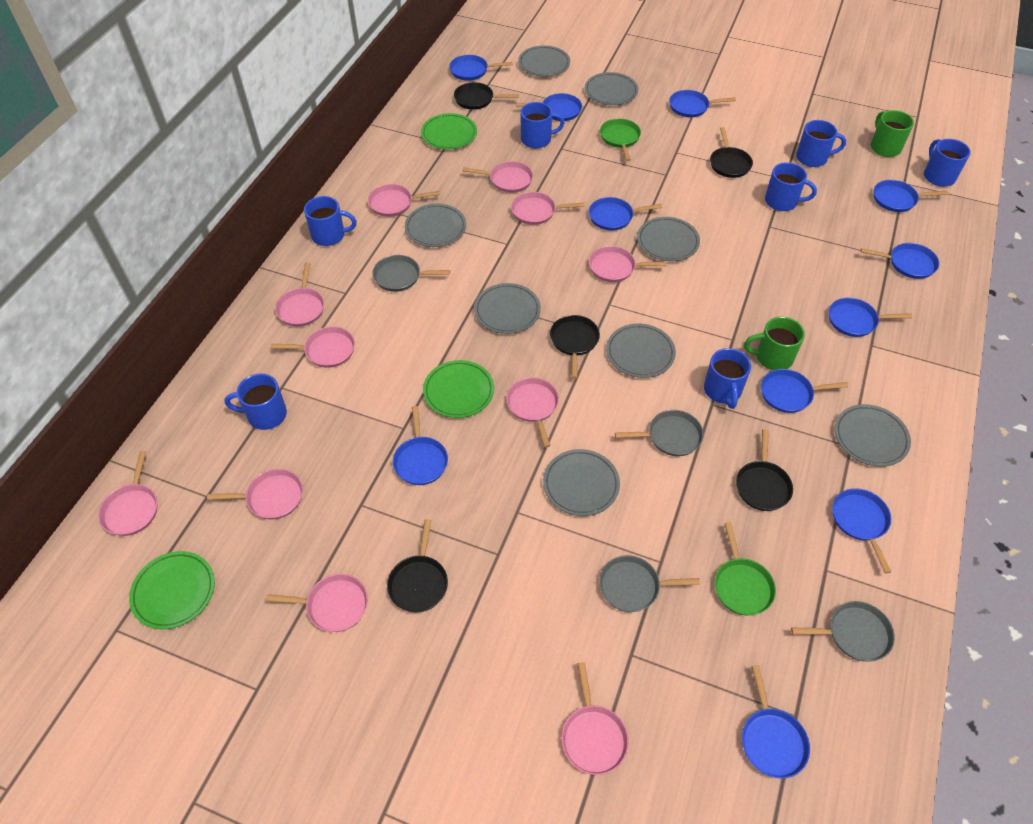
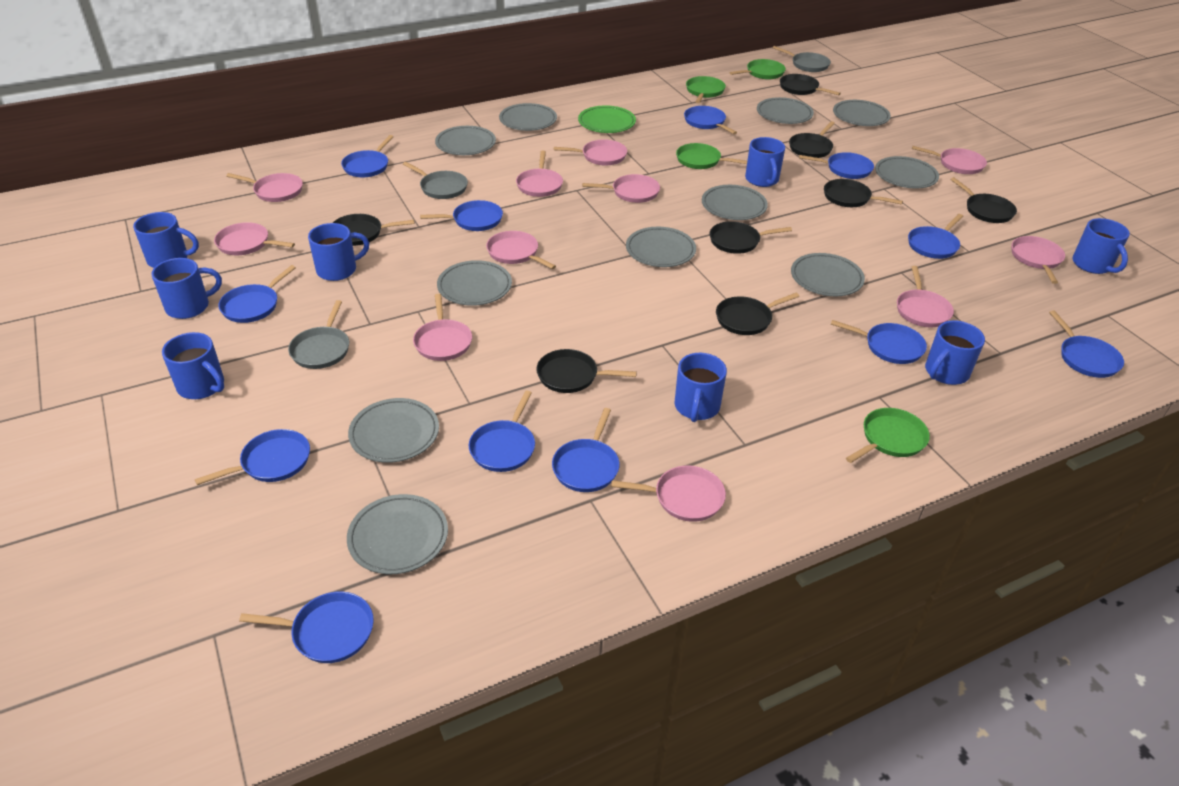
black pan: [387,519,448,613] [454,82,519,110] [550,315,600,379] [710,127,753,178] [736,429,793,511] = 5 -> [333,214,414,246] [536,349,637,393] [710,221,792,254] [716,293,799,335] [780,74,841,95] [789,121,835,158] [824,179,903,207] [950,177,1017,223] = 8
blue mug: [225,373,287,430] [304,196,357,246] [521,102,565,149] [704,348,751,409] [765,162,817,211] [796,120,846,167] [924,139,971,187] = 7 -> [133,212,199,268] [151,258,222,319] [162,332,224,399] [308,223,369,281] [675,353,727,422] [745,137,785,187] [925,320,985,385] [1073,218,1130,274] = 8
blue pan: [393,406,448,485] [449,55,512,81] [516,93,582,121] [589,197,662,231] [669,90,736,117] [742,665,810,779] [761,369,848,413] [829,298,912,337] [832,488,891,574] [861,243,939,279] [874,180,948,212] = 11 -> [195,429,310,485] [218,265,296,323] [239,591,374,663] [341,135,393,177] [420,200,503,231] [469,391,535,472] [552,408,619,492] [684,106,737,134] [799,152,874,179] [831,320,927,364] [908,214,963,259] [1049,310,1124,378] = 12
green mug: [744,317,805,370] [871,110,914,157] = 2 -> none = 0
green pan: [600,119,641,161] [715,522,776,615] = 2 -> [676,143,747,169] [686,76,726,103] [730,59,786,79] [846,408,930,463] = 4
green plate: [129,551,215,629] [421,113,477,150] [423,360,494,418] = 3 -> [578,105,636,133] = 1
grey pan: [372,255,450,292] [599,555,700,612] [615,410,704,456] [791,601,895,661] = 4 -> [288,300,349,369] [403,162,468,199] [773,46,831,72] = 3
grey plate: [405,204,466,247] [474,283,541,334] [518,45,570,77] [543,449,620,516] [585,72,638,105] [606,323,676,378] [637,217,700,261] [835,404,911,467] = 8 -> [347,494,448,574] [348,398,439,463] [435,126,496,155] [437,260,512,306] [499,103,557,131] [626,227,696,267] [702,185,768,220] [757,97,814,124] [791,253,865,296] [833,100,891,126] [875,156,939,189] = 11

